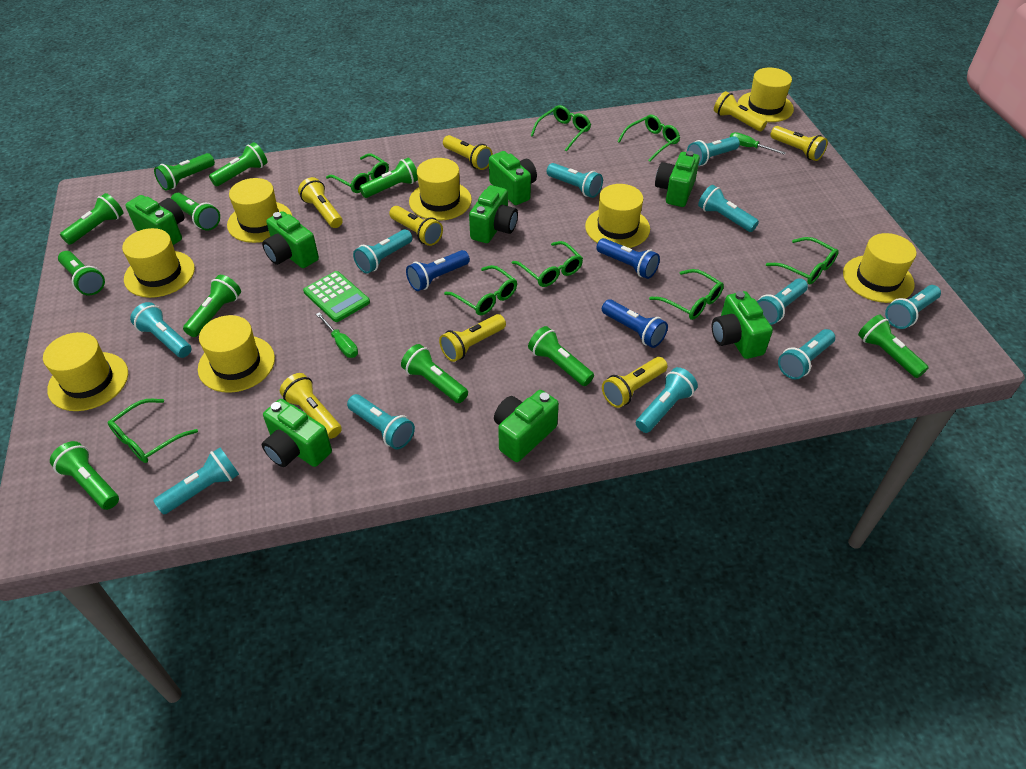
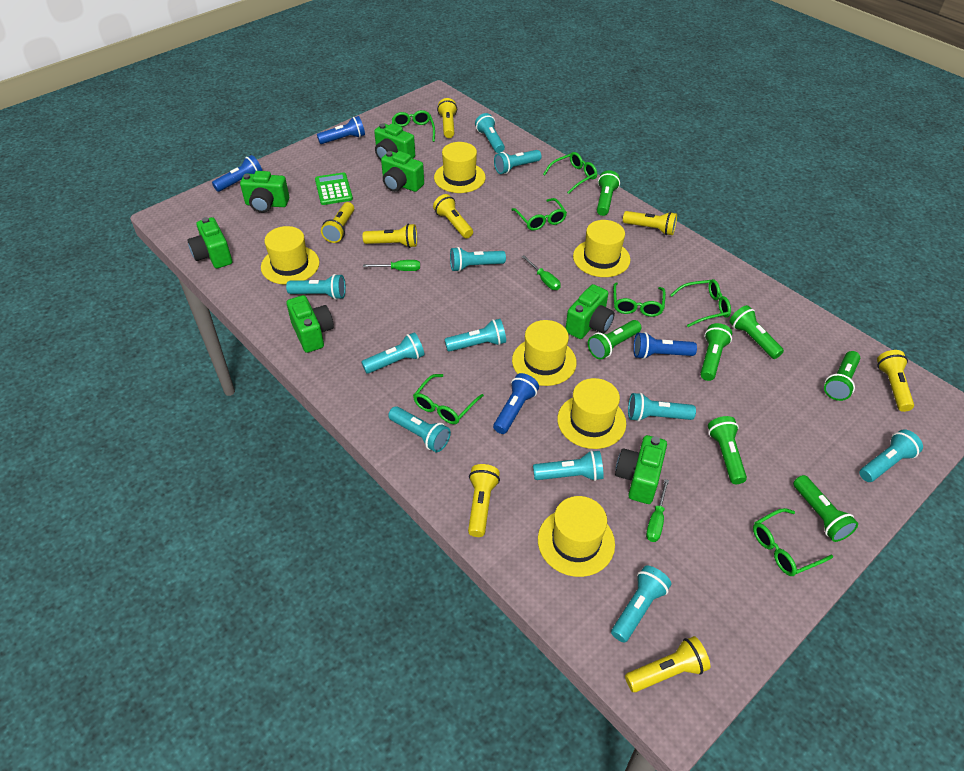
blue flashlight: [406,250,470,291] [596,238,660,279] [602,299,668,348] = 3 -> [212,155,262,192] [317,116,365,144] [493,373,539,434] [633,332,697,359] = 4
green camera: [125,195,184,245] [262,211,319,268] [262,399,332,467] [469,185,518,243] [489,151,537,205] [494,390,559,462] [655,151,700,207] [712,291,773,359] = 8 -> [187,217,232,268] [240,171,289,213] [287,295,334,353] [374,123,415,160] [381,151,424,192] [566,284,615,339] [615,435,667,504] = 7
green flashlight: [50,441,119,510] [58,251,105,295] [60,193,124,245] [154,153,215,191] [171,193,220,231] [183,275,241,337] [209,142,267,186] [359,158,418,198] [401,344,468,403] [528,326,594,386] [858,314,929,378] = 11 -> [588,320,642,360] [597,170,620,216] [700,323,732,381] [708,416,747,484] [729,305,784,359] [793,475,858,542] [824,351,860,401] = 7
green glasses: [108,399,198,463] [326,153,389,193] [444,265,517,315] [512,241,583,287] [531,105,591,152] [617,115,680,162] [649,269,724,320] [766,237,839,284] = 8 -> [392,110,435,142] [413,374,484,424] [511,198,567,231] [543,152,597,194] [613,283,666,317] [670,279,731,327] [753,508,833,576] = 7
green screwdriver: [316,312,358,358] [730,132,786,155] = 2 -> [363,260,420,271] [522,255,561,290] [646,479,669,542] = 3
yellow hat: [43,332,128,411] [122,228,195,298] [198,315,275,393] [227,178,292,243] [409,158,472,221] [585,184,650,248] [738,68,794,122] [843,233,916,303] = 8 -> [261,226,320,285] [434,142,486,193] [512,320,577,386] [538,496,615,577] [557,378,626,449] [573,220,630,277] = 6

